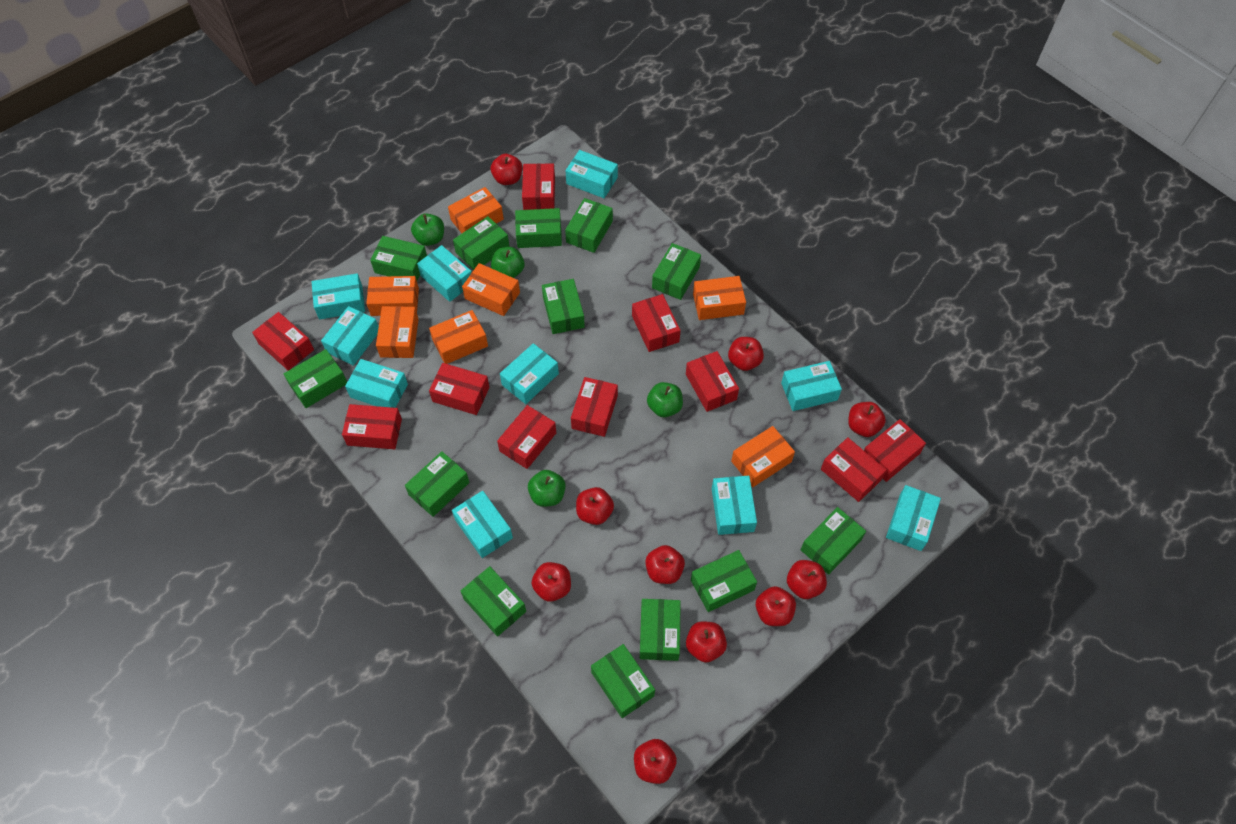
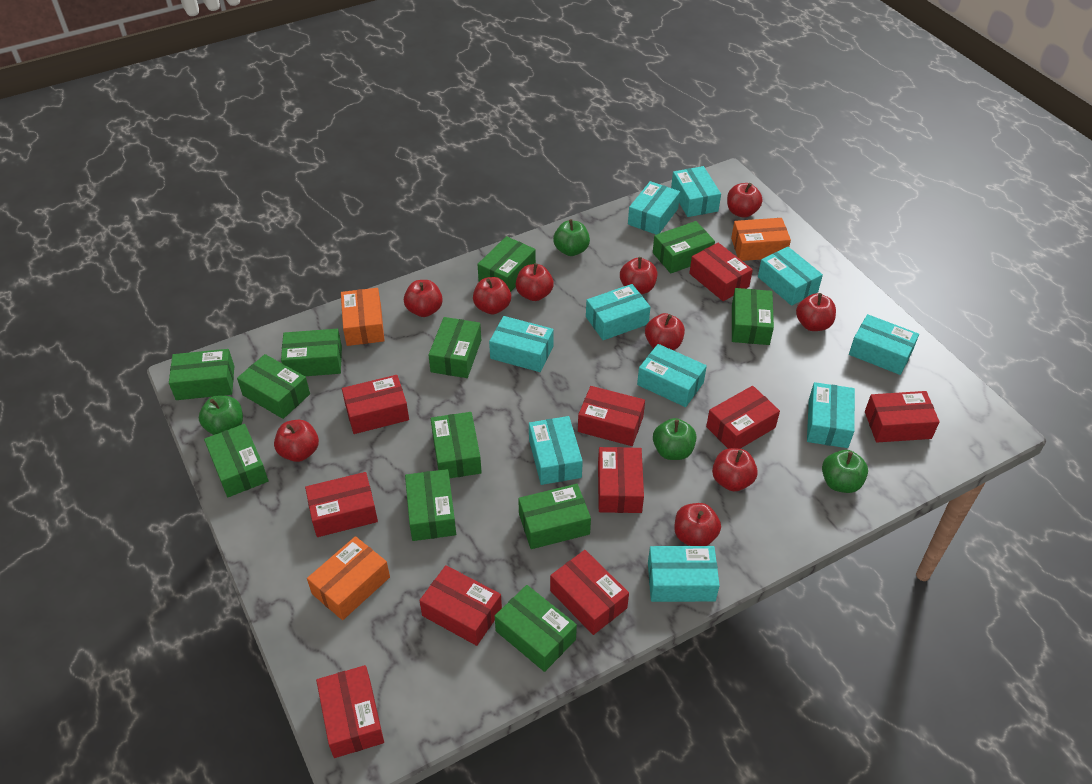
green box: [284,349,347,408] [370,236,427,281] [405,451,470,517] [453,216,510,270] [461,566,526,637] [515,208,562,248] [542,279,585,334] [565,198,613,253] [591,644,655,718] [640,599,681,661] [652,243,701,300] [691,550,757,612] [801,507,866,575] = 13 -> [169,349,234,400] [204,424,269,497] [237,354,310,419] [281,329,342,376] [405,469,456,541] [429,317,481,378] [431,412,482,478] [477,236,536,292] [495,585,577,672] [518,484,591,549] [653,221,715,274] [732,288,774,345] = 12
orange box: [366,276,419,316] [376,306,419,358] [429,310,488,364] [448,187,504,233] [462,263,520,316] [693,276,746,320] [731,426,795,487] = 7 -> [307,536,390,620] [341,288,385,346] [731,218,791,261] = 3

